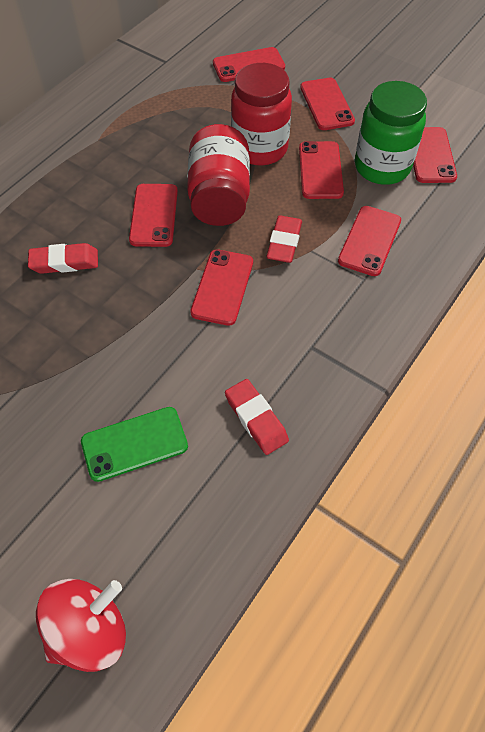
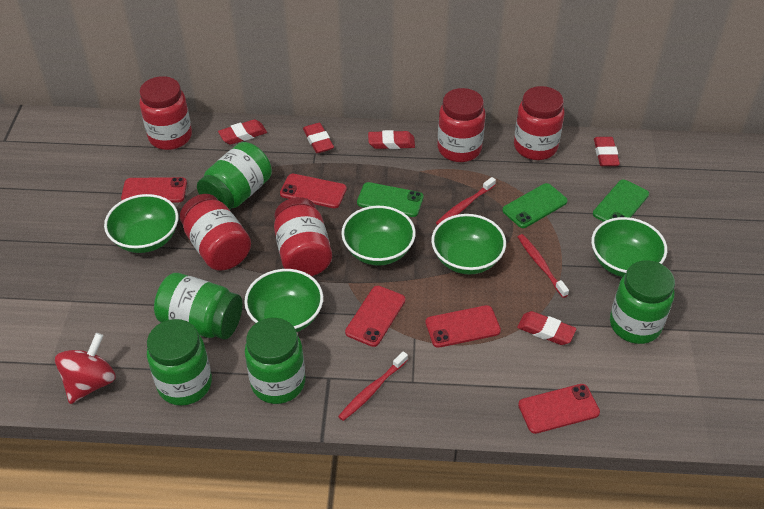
green bowl: none = 0 -> [104,194,178,253] [244,269,323,332] [341,206,416,266] [431,214,506,274] [591,217,667,277] = 5
green jar: [355,81,427,185] = 1 -> [147,319,212,406] [154,273,242,340] [197,142,272,210] [245,318,305,404] [610,260,675,344] = 5
green phone: [81,407,188,482] = 1 -> [357,182,424,217] [502,183,568,228] [593,179,649,222] = 3
red eraser: [28,243,98,274] [225,379,289,455] [266,215,302,263] = 3 -> [218,119,267,145] [303,123,334,153] [368,130,415,149] [517,311,576,345] [594,137,620,166] = 5
red jar: [187,124,250,226] [231,63,292,165] = 2 -> [140,76,192,150] [180,194,251,271] [274,197,332,276] [438,88,485,162] [514,86,564,160] = 5
red phone: [129,184,178,247] [190,249,253,326] [213,47,285,82] [299,141,344,199] [300,78,355,130] [338,206,401,276] [413,127,457,183] = 7 -> [121,177,187,203] [280,174,347,208] [345,286,405,347] [425,305,501,348] [518,384,600,434] = 5
red toothbrush: none = 0 -> [338,351,408,421] [436,177,496,225] [518,234,569,298] = 3

